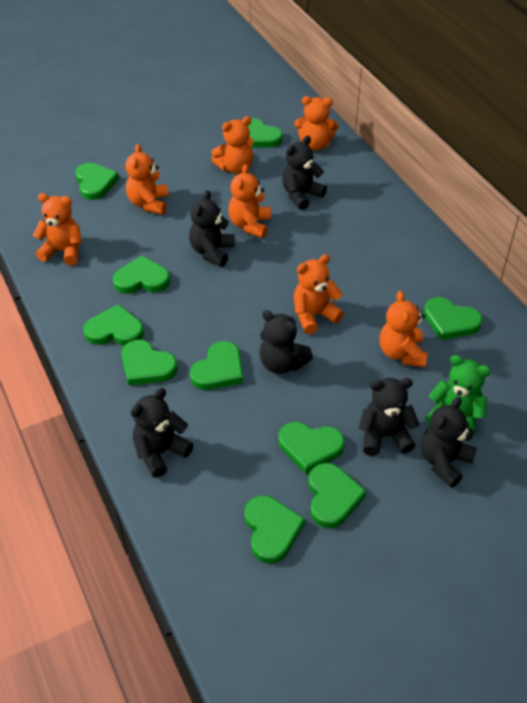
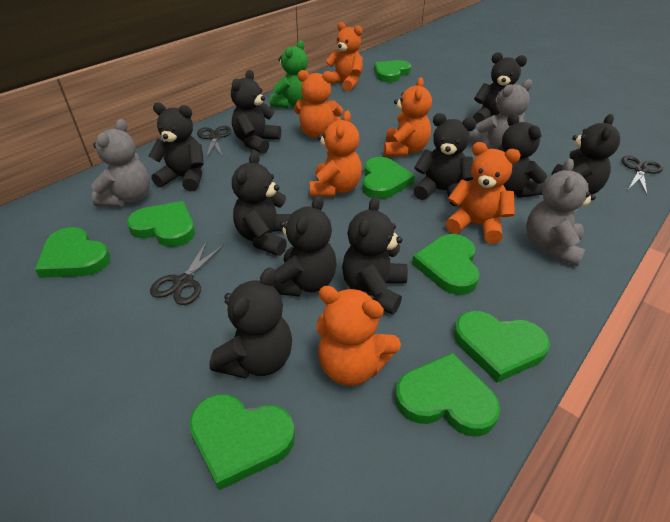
black scissors: none = 0 -> [150,241,224,305] [197,126,232,159] [621,156,663,195] = 3
black teddy bear: [131,388,193,478] [189,190,235,267] [260,310,313,374] [282,136,327,210] [359,378,420,456] [421,397,477,488] = 6 -> [149,103,204,191] [209,267,292,378] [231,70,281,154] [232,151,291,256] [272,195,337,296] [342,196,408,315] [414,113,476,206] [473,52,527,124] [498,113,547,198] [551,114,620,194] = 10
green heart: [75,163,119,200] [83,304,144,346] [113,255,170,294] [121,340,178,385] [190,341,243,390] [245,496,305,563] [248,118,283,148] [278,422,345,474] [308,463,367,528] [424,297,483,340] = 10 -> [35,227,110,278] [127,201,195,247] [189,394,295,490] [362,157,415,199] [374,60,411,82] [395,353,500,436] [412,234,480,295] [454,311,550,383] = 8
grey teddy bear: none = 0 -> [91,119,150,207] [470,79,532,149] [526,158,596,266] = 3
orange teddy bear: [33,193,82,266] [126,144,169,215] [211,116,253,174] [228,164,271,238] [294,96,339,151] [294,254,344,334] [380,291,428,367] = 7 -> [294,70,343,138] [310,111,362,197] [316,286,401,386] [326,22,363,91] [384,77,432,157] [446,142,521,244] = 6

